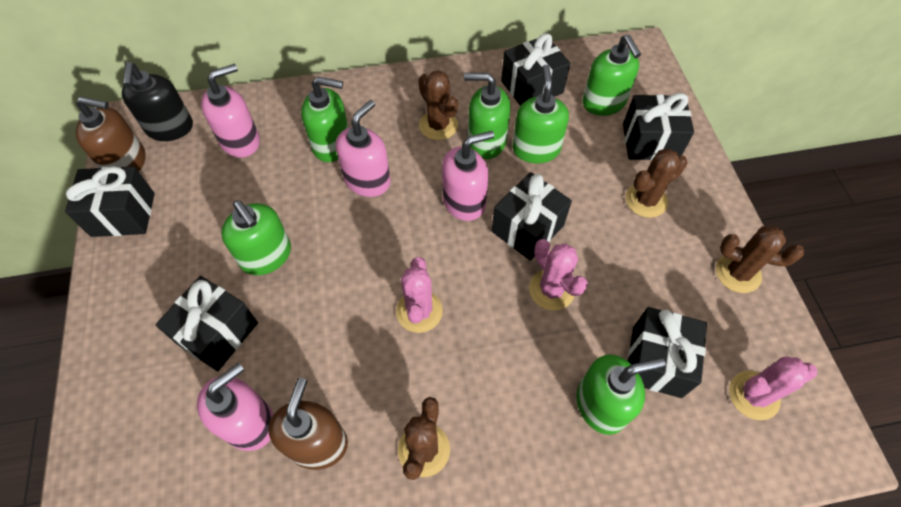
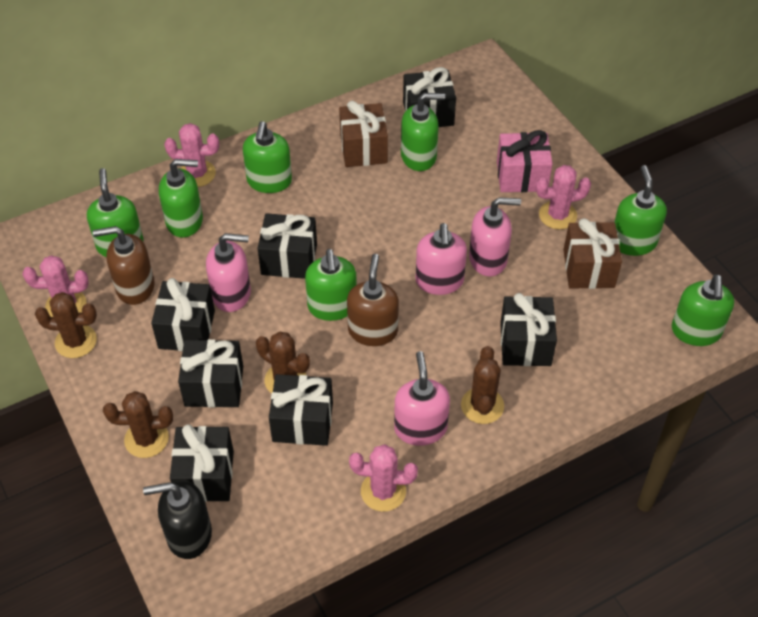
black gift: [65,166,155,237] [155,276,258,371] [492,172,572,261] [501,33,570,106] [623,93,694,160] [628,307,707,398] = 6 -> [151,278,215,351] [170,425,234,502] [178,339,243,408] [258,213,317,279] [269,374,333,446] [403,67,456,127] [500,293,557,366] = 7
brown gift: none = 0 -> [339,101,388,167] [563,218,622,289] = 2
green soap dispenser: [221,200,291,275] [301,77,349,162] [464,73,511,159] [512,65,569,163] [576,354,666,435] [582,35,641,116] = 6 -> [87,168,143,257] [159,159,203,238] [243,121,292,193] [305,249,357,321] [401,93,445,171] [615,165,667,256] [672,274,734,346] = 7
pink cactus: [396,257,443,333] [529,239,588,311] [729,356,817,421] = 3 -> [22,255,89,317] [164,123,219,187] [349,444,418,512] [536,165,591,229] = 4
pink gift: none = 0 -> [497,130,553,192] = 1

